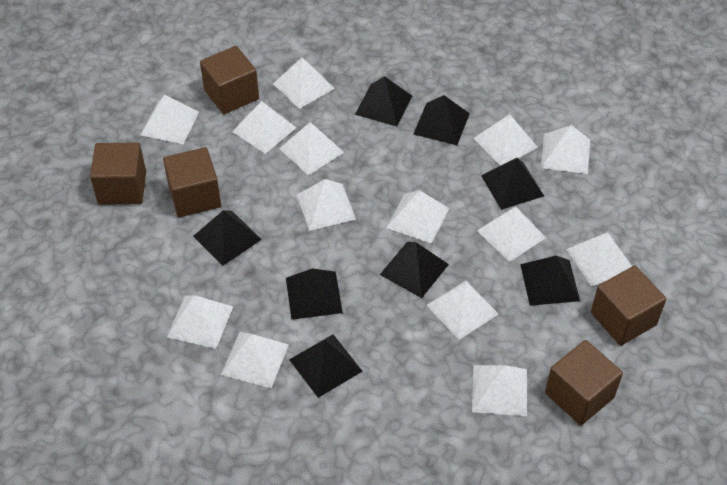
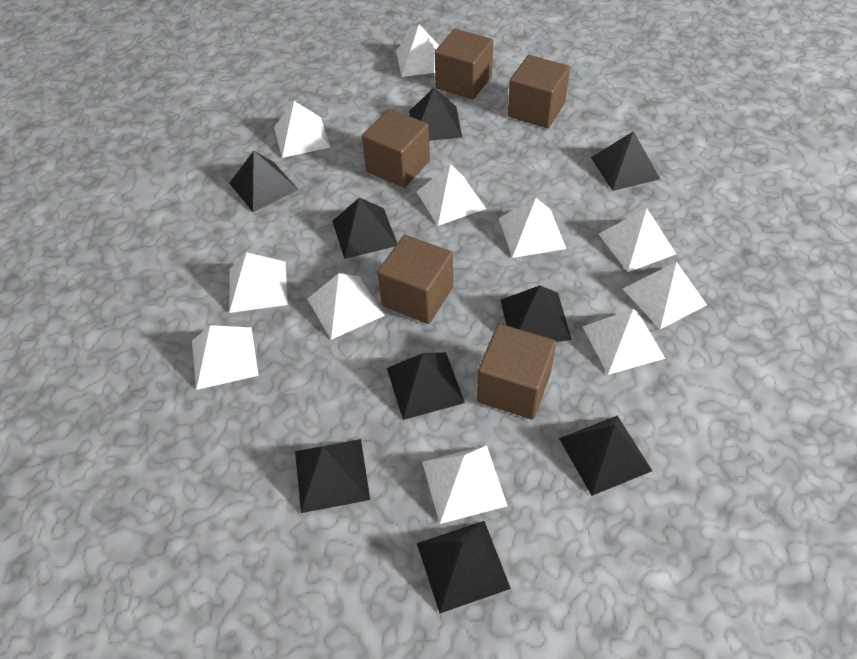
black pyramid: [193,210,262,266] [286,268,343,320] [289,334,362,398] [355,76,412,126] [380,242,449,298] [414,95,470,145] [481,158,544,210] [520,256,580,306] = 8 -> [229,151,299,212] [295,439,370,513] [332,197,397,259] [387,352,465,420] [409,88,462,141] [417,521,511,613] [501,285,572,342] [559,415,652,496] [591,131,660,191] = 9
white pyramid: [141,95,199,144] [167,295,233,349] [221,332,289,388] [232,101,296,154] [273,57,335,109] [279,122,344,175] [297,179,356,231] [386,190,449,244] [427,280,498,340] [472,365,527,416] [473,114,538,166] [477,207,546,262] [541,125,590,174] [566,232,632,286] = 14 -> [192,325,259,390] [229,252,288,313] [274,101,330,158] [307,273,385,340] [396,25,439,77] [417,164,486,226] [422,445,507,524] [499,198,566,258] [582,309,665,375] [599,208,676,272] [623,262,707,329] = 11

